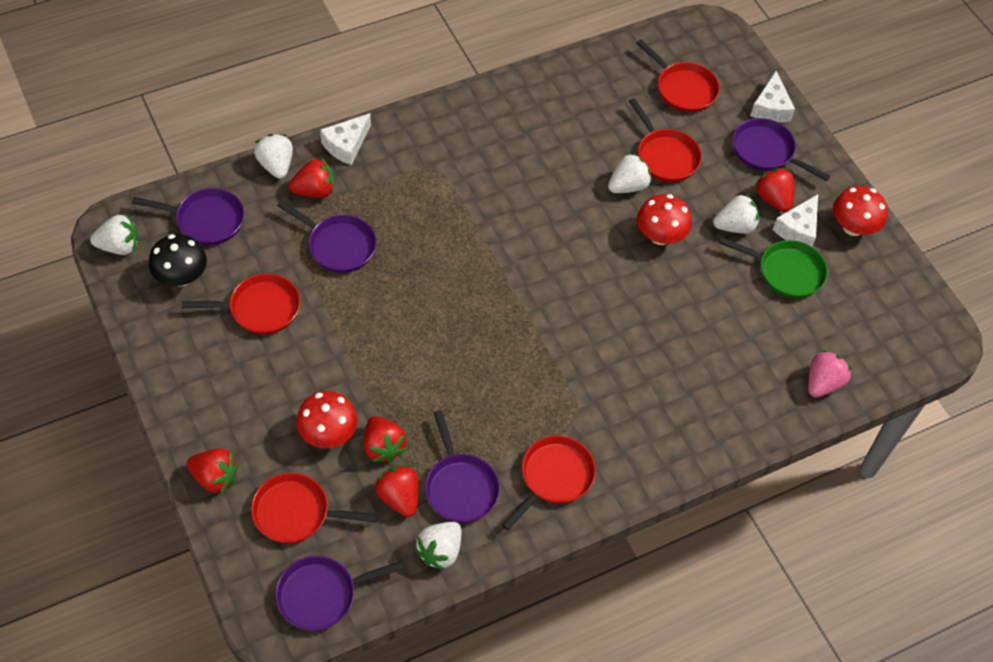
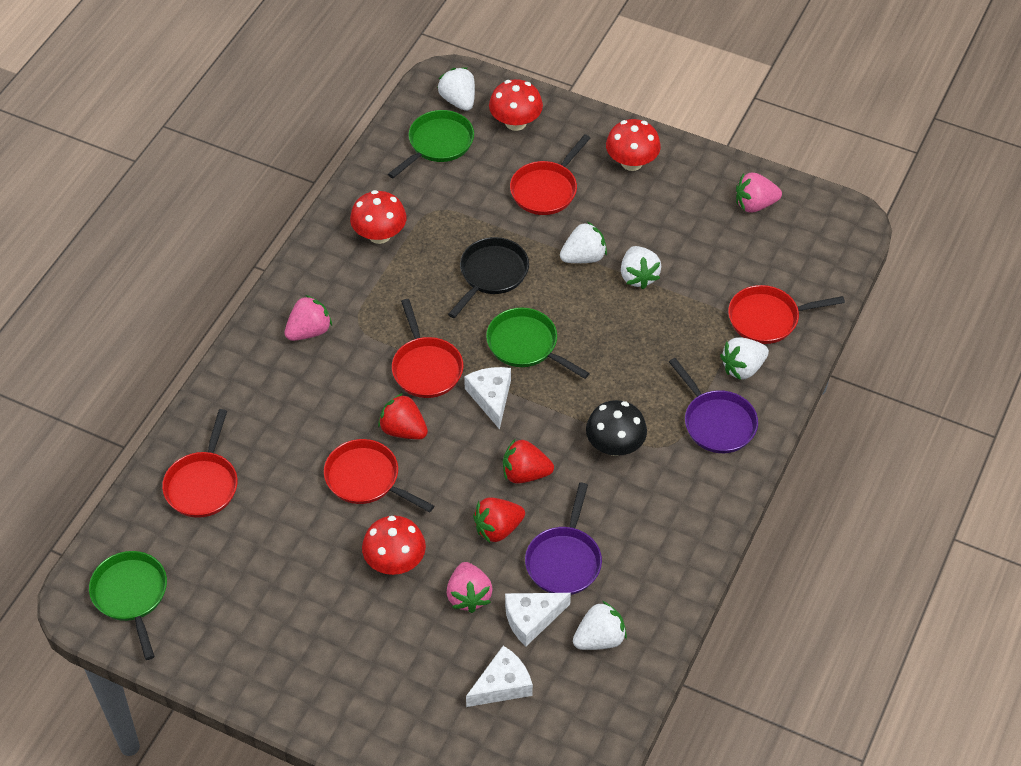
black pan: none = 0 -> [448,237,529,318] = 1
green pan: [719,237,828,298] = 1 -> [89,551,167,660] [388,110,474,178] [486,308,590,379] = 3
pink strawberry: [808,350,852,398] = 1 -> [284,295,332,341] [446,562,493,613] [736,173,782,213] = 3
purple pan: [132,188,244,245] [275,556,404,631] [277,200,377,273] [425,410,500,523] [733,118,830,181] = 5 -> [525,483,602,595] [669,358,758,453] = 2
red mushroom: [296,391,358,448] [637,194,692,245] [833,186,888,236] = 3 -> [350,190,406,244] [362,516,426,575] [489,79,543,131] [606,119,661,171] = 4
red strawberry: [187,449,239,494] [289,158,334,198] [364,416,406,463] [375,465,419,517] [755,168,795,212] = 5 -> [378,393,428,439] [473,497,525,543] [503,439,554,483] = 3

